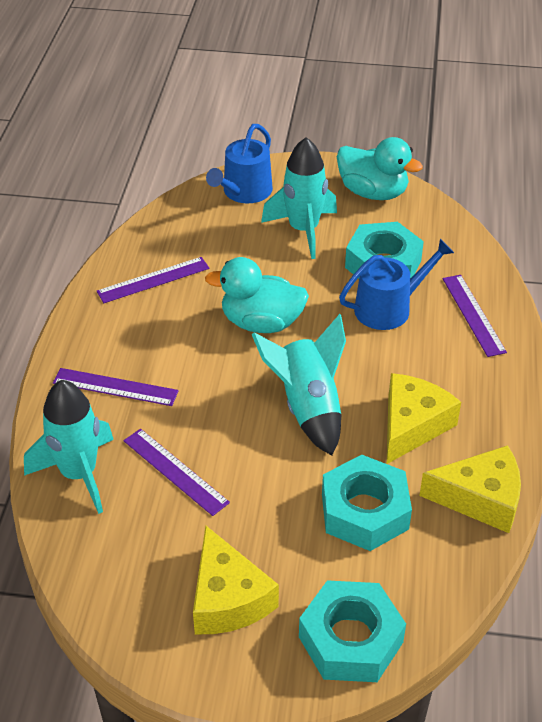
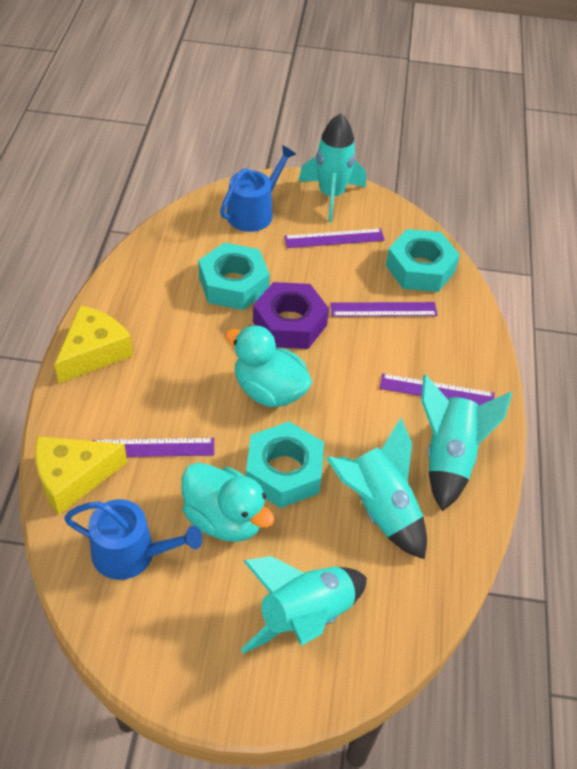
purple nut: none = 0 -> [253,282,329,349] = 1
turquoise rocket: [24,380,114,514] [252,314,346,455] [261,137,337,259] = 3 -> [241,556,367,654] [298,113,366,222] [326,418,427,559] [421,374,512,511] = 4
yellow cheese: [193,526,279,634] [387,373,461,464] [419,445,521,533] = 3 -> [35,436,127,515] [54,305,133,384] = 2

